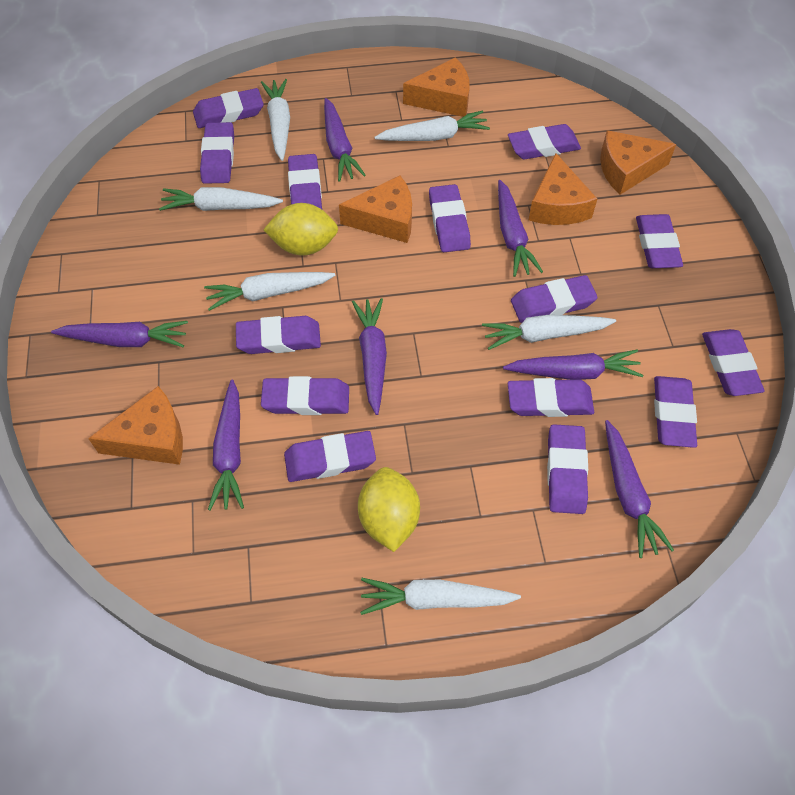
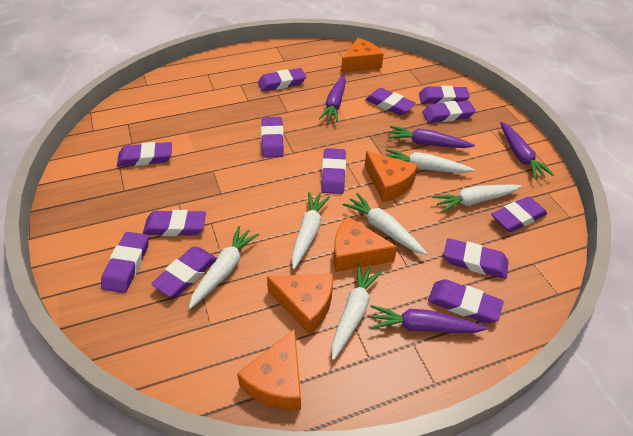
purple carrot: [51,321,188,348] [208,380,244,511] [324,98,366,182] [352,298,387,415] [498,180,543,277] [503,350,643,380] [605,420,674,558] = 7 -> [319,75,346,122] [370,305,488,333] [388,126,475,148] [500,122,554,179] = 4
purple eraser: [193,88,264,128] [200,122,234,184] [236,316,321,354] [261,376,349,415] [284,431,376,482] [288,154,322,209] [429,184,471,252] [508,124,581,159] [508,378,594,417] [511,275,598,323] [547,424,588,514] [636,214,683,268] [654,376,697,448] [702,329,764,396] = 14 -> [101,232,149,293] [117,142,172,167] [143,210,206,236] [151,247,217,297] [258,68,306,91] [261,117,284,158] [321,148,346,194] [365,88,416,115] [419,86,470,104] [422,100,476,123] [428,279,504,323] [444,238,508,279] [491,196,547,232] = 13
yellow lemon: [263,203,338,256] [358,467,420,552] = 2 -> none = 0

